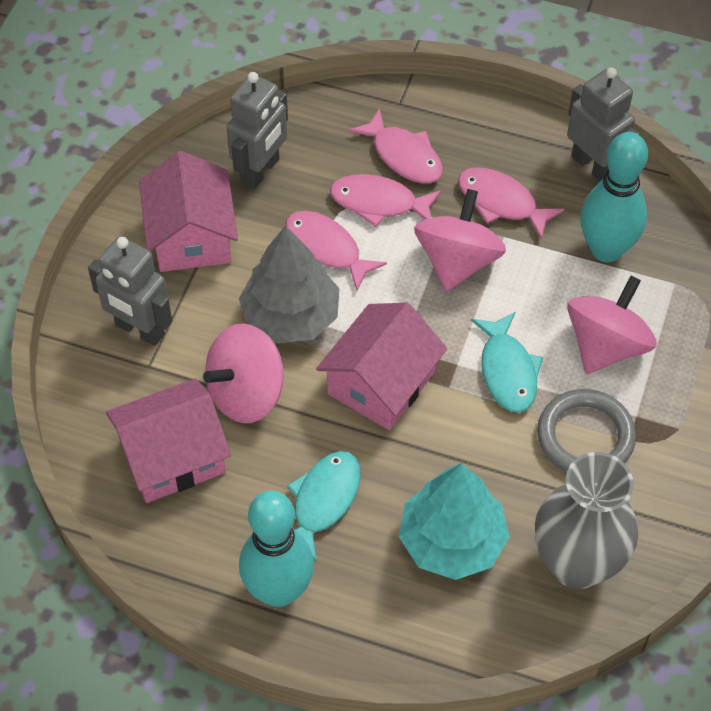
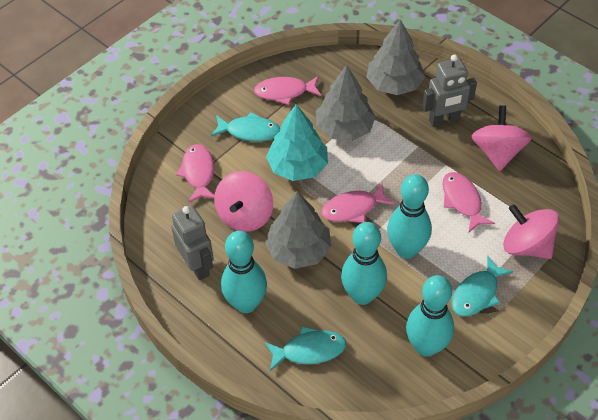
grey ring: [537,389,636,472] = 1 -> none = 0
grey robot: [88,236,172,346] [226,72,288,189] [567,67,640,181] = 3 -> [171,205,214,280] [422,54,477,127] = 2
grey tree: [239,226,340,343] = 1 -> [265,191,331,269] [316,65,376,141] [366,19,425,95] = 3
grey vase: [535,452,638,589] = 1 -> none = 0
pink house: [106,378,231,503] [139,151,238,272] [316,303,447,430] = 3 -> none = 0
turquoise bowling pin: [239,490,314,607] [580,132,648,262] = 2 -> [221,231,267,313] [341,222,387,305] [387,174,432,259] [406,275,454,357] = 4
turquoise fish: [287,451,361,563] [471,312,543,413] = 2 -> [211,112,280,142] [265,326,346,371] [451,255,513,316] = 3

